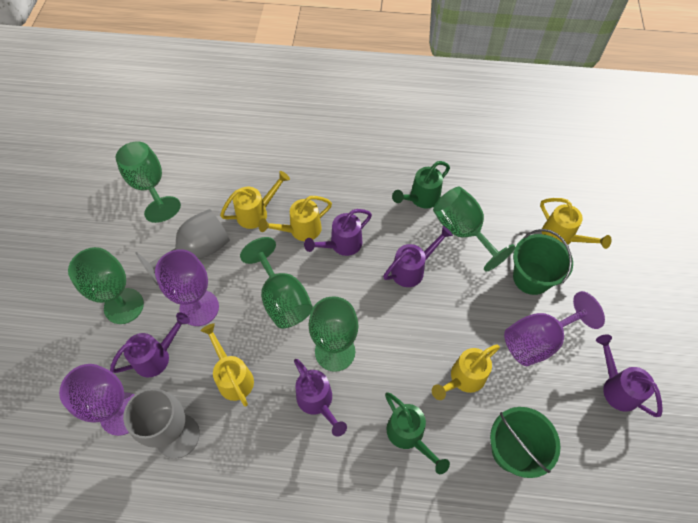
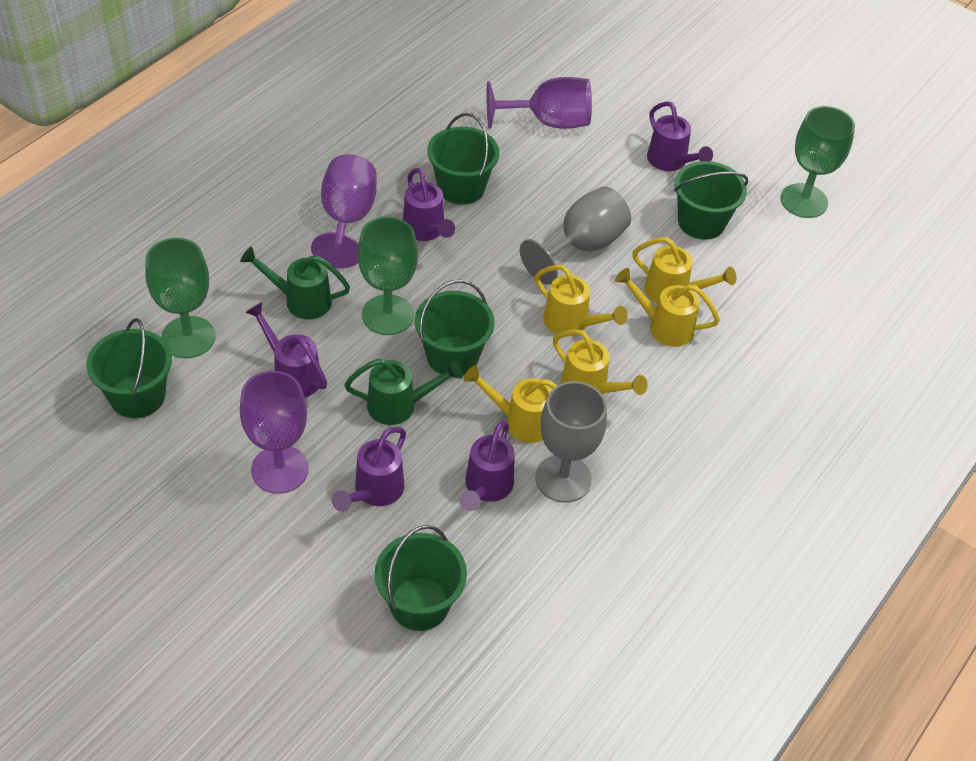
green bucket: [490,407,561,478] [513,229,573,295] = 2 -> [86,318,172,418] [375,525,467,631] [415,280,495,375] [427,113,499,205] [674,161,748,240] = 5
green goblet: [68,247,144,324] [116,141,181,223] [240,237,313,328] [309,296,358,372] [433,187,515,272] = 5 -> [145,238,215,358] [358,217,418,335] [781,106,855,218] = 3

